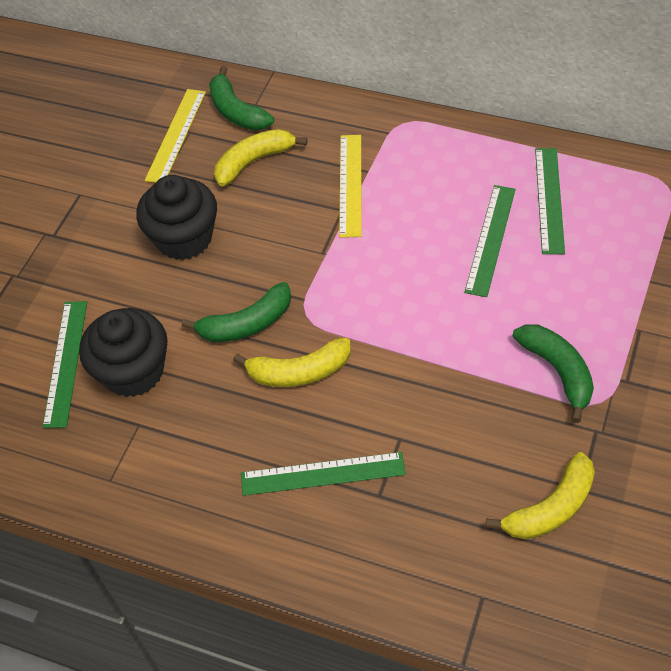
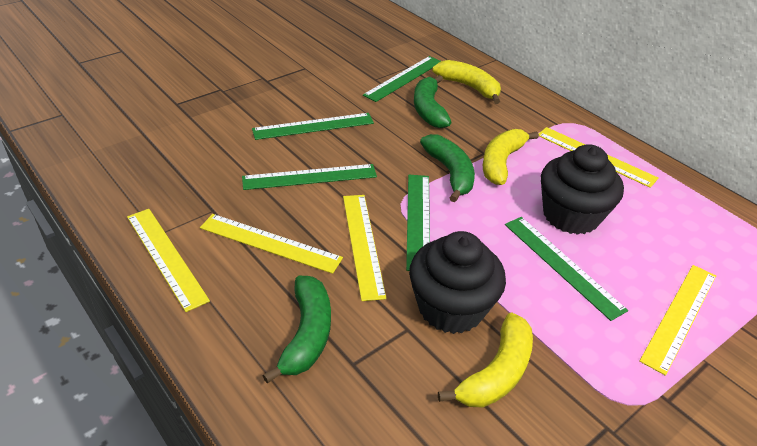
green ruler: [43,301,87,428] [241,452,406,496] [464,185,516,297] [535,148,565,254] = 4 -> [242,164,377,190] [252,113,374,140] [363,56,441,102] [406,175,430,271] [505,217,628,321] = 5
yellow ruler: [145,89,206,183] [339,135,362,238] = 2 -> [127,209,210,312] [200,214,343,274] [343,195,386,301] [539,127,658,188] [639,265,716,376] = 5

